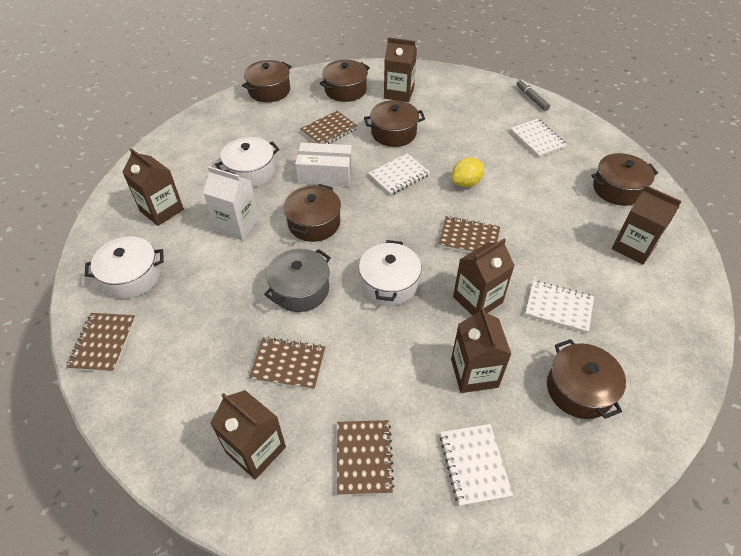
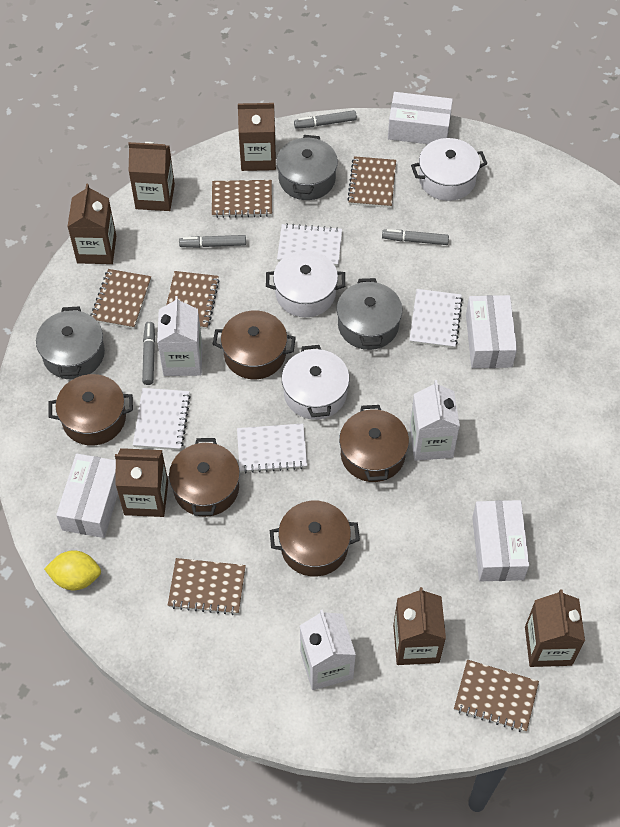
brown notebook: [66,313,136,372] [249,337,325,390] [301,111,358,144] [337,420,394,495] [438,216,500,253] = 5 -> [90,269,151,329] [166,271,220,329] [168,558,246,615] [212,180,272,218] [347,156,396,208] [454,659,539,732] = 6
brown pot: [242,60,292,102] [284,184,341,242] [320,60,370,102] [364,100,425,147] [547,339,626,419] [591,153,658,206] = 6 -> [48,374,133,446] [169,438,240,517] [213,310,296,379] [270,501,360,577] [339,405,409,482] = 5
grey marker: [517,80,550,111] = 1 -> [142,322,155,385] [179,235,246,248] [294,110,357,129] [382,229,449,245] = 4
grey pot: [264,249,331,312] = 1 -> [36,307,105,379] [276,135,338,200] [337,278,402,350] = 3
white box: [295,143,352,187] = 1 -> [56,454,118,538] [388,92,453,144] [466,295,517,368] [472,500,529,581] = 4
white carton: [203,166,259,241] = 1 -> [157,296,202,376] [300,610,356,690] [410,380,460,461] = 3

